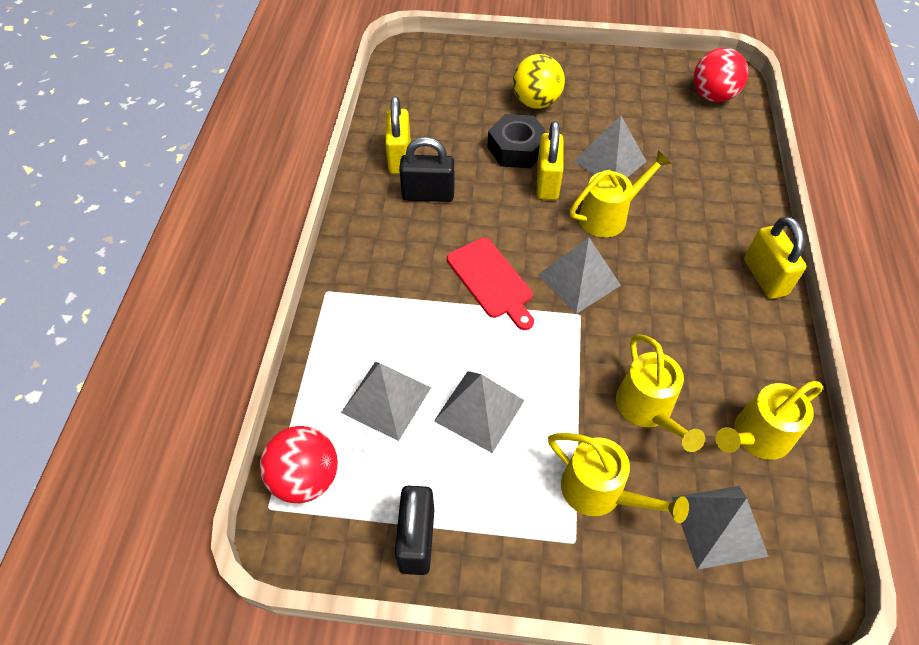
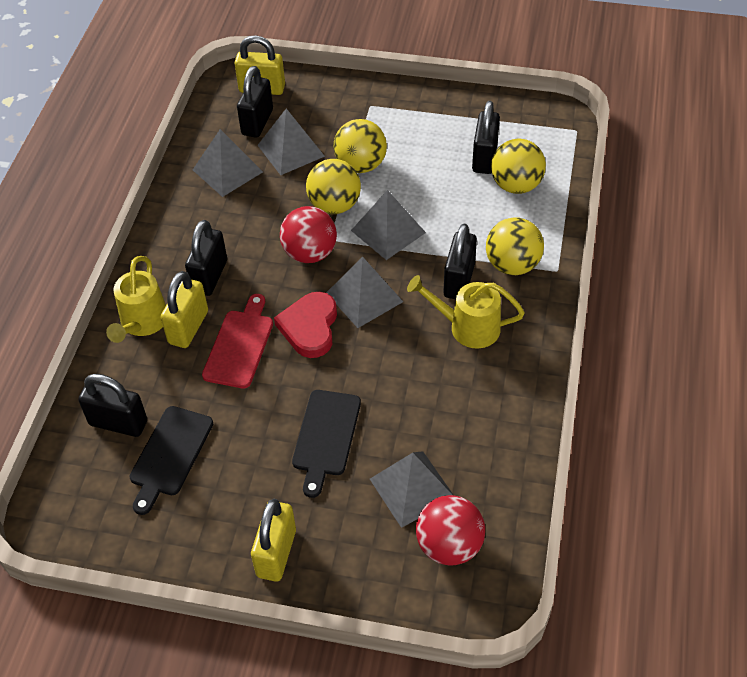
black cutting board: none = 0 -> [130,406,213,515] [292,390,361,498] = 2
black nut: [487,114,547,168] = 1 -> none = 0
black padlock: [395,486,434,575] [399,137,455,202] = 2 -> [78,374,147,437] [185,220,227,296] [237,66,273,138] [443,224,477,299] [472,101,500,174] = 5
red heart: none = 0 -> [274,292,337,358] = 1
yellow ball: [513,54,565,109] = 1 -> [306,159,361,214] [334,119,387,173] [486,217,544,275] [491,139,546,194] = 4
yellow watering can: [548,433,689,523] [570,150,672,238] [616,334,705,452] [715,381,823,460] = 4 -> [106,256,166,343] [407,275,525,348] = 2

